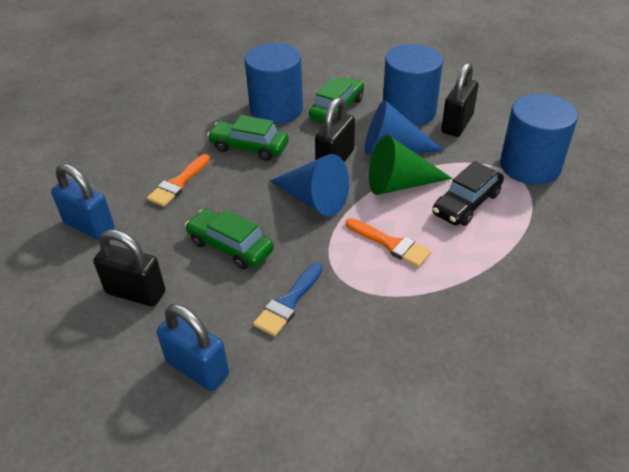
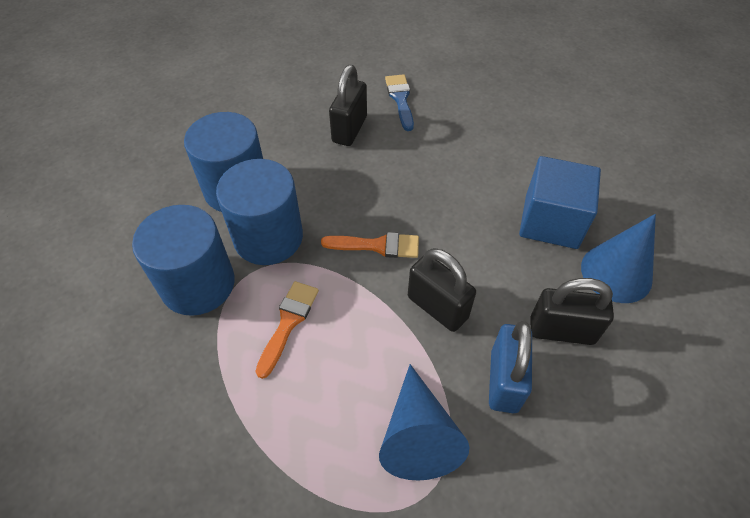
black car: [432,161,504,226] = 1 -> none = 0
blue cube: none = 0 -> [519,156,601,249] = 1
blue padlock: [51,164,115,240] [157,304,229,391] = 2 -> [489,321,532,413] = 1
green car: [185,209,274,270] [207,115,289,161] [309,77,364,123] = 3 -> none = 0
green cone: [369,135,452,195] = 1 -> none = 0

